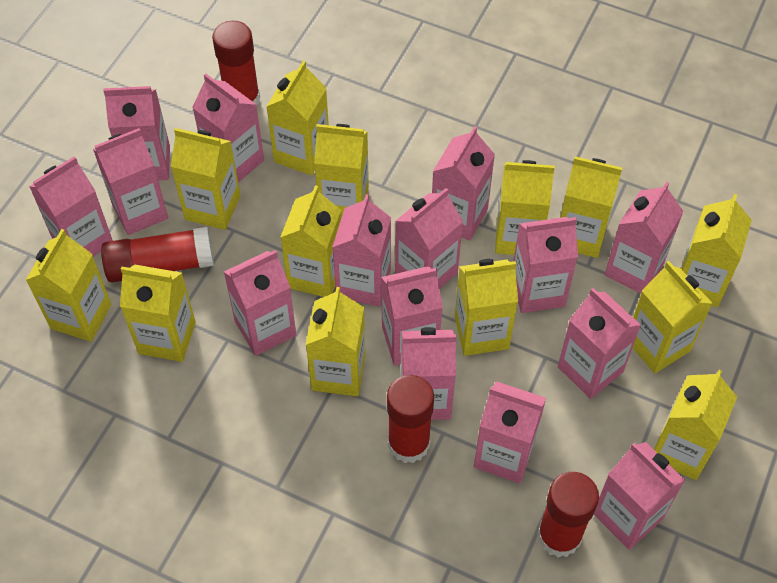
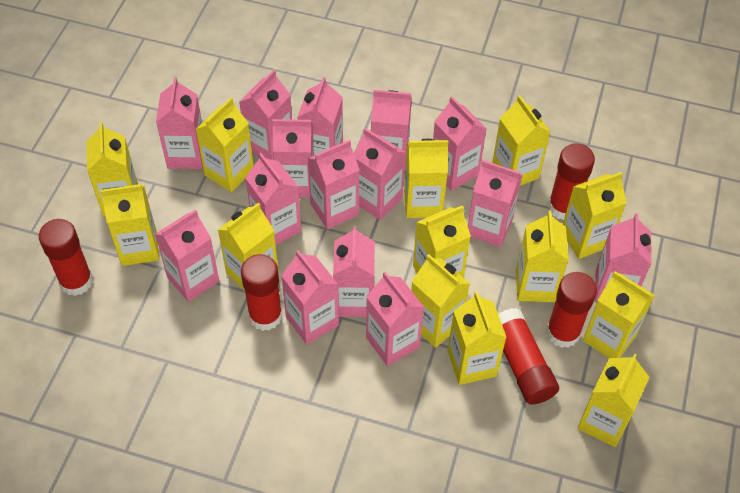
red glue stick: [101,227,214,282] [212,21,260,106] [387,375,434,463] [537,472,599,558] = 4 -> [39,219,93,296] [241,254,282,331] [498,308,559,404] [546,272,597,348] [548,143,595,220] = 5

